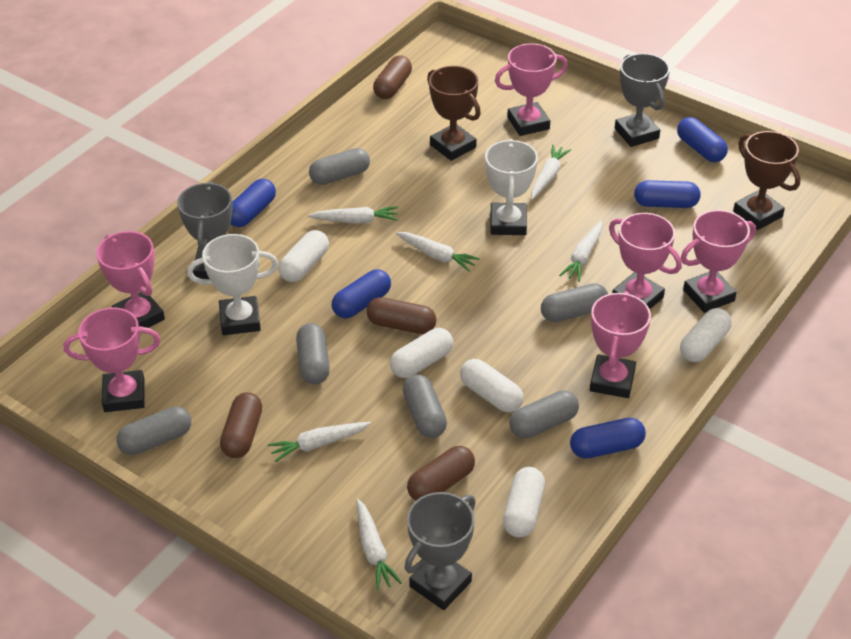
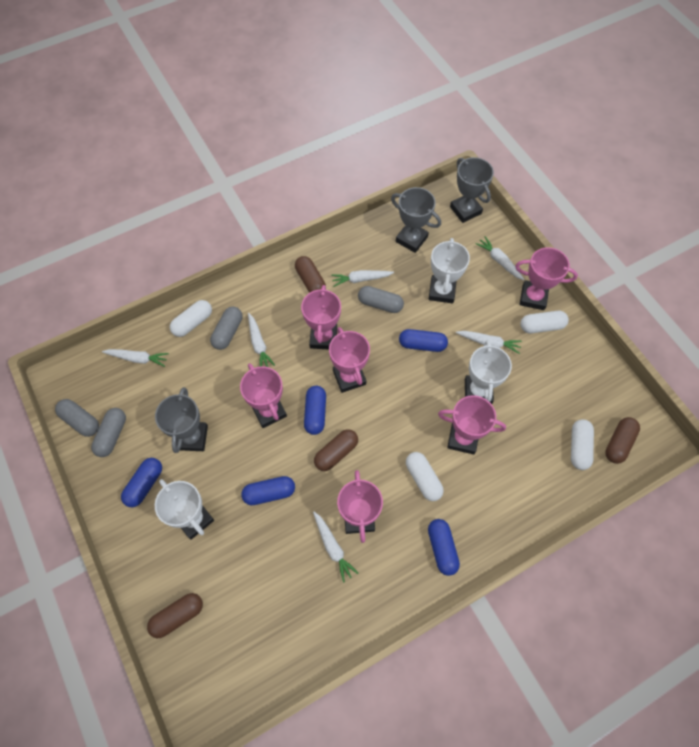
brown trophy: [427,66,481,161] [733,131,801,230] = 2 -> none = 0
grey capsule: [116,407,191,455] [296,323,330,384] [309,148,370,185] [403,375,447,438] [509,391,579,439] [541,283,608,322] = 6 -> [55,399,99,437] [91,408,126,457] [210,306,242,350] [358,286,404,313] = 4
white capsule: [278,230,329,282] [390,328,453,378] [460,359,523,412] [503,467,545,538] [680,308,732,362] = 5 -> [170,300,212,337] [406,452,444,501] [520,311,569,333] [571,419,594,470] = 4
white trophy: [187,234,278,335] [485,139,538,235] = 2 -> [155,479,214,540] [429,238,470,303] [465,340,512,404] = 3

